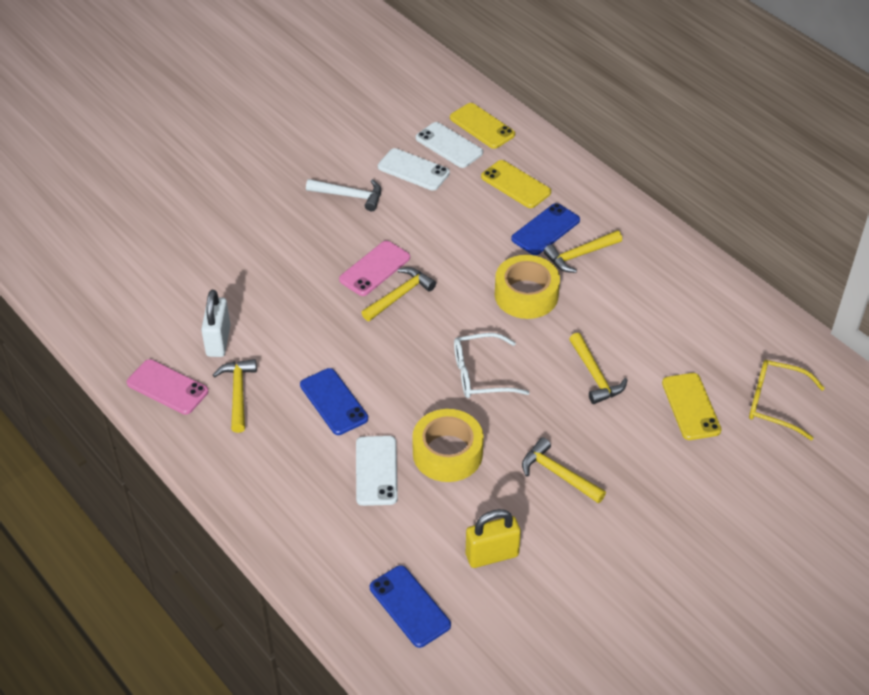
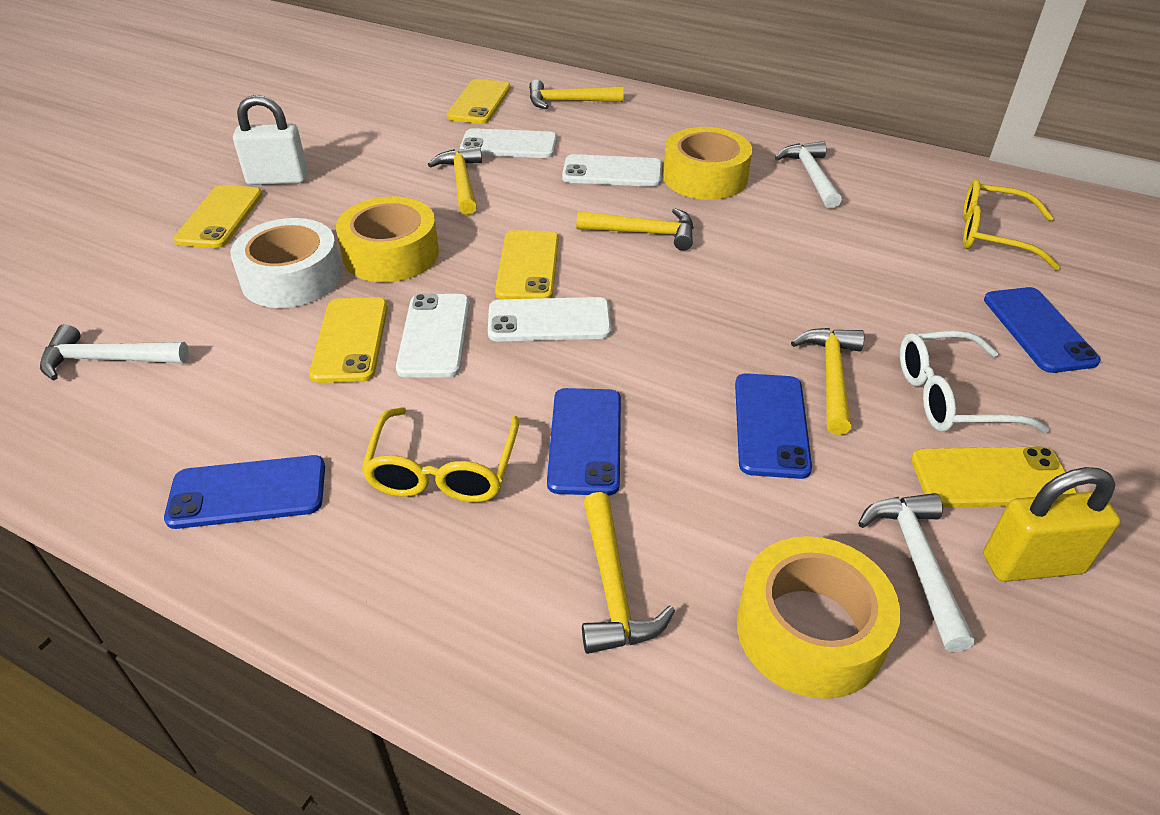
blue phone: [300,368,368,435] [370,565,451,648] [511,203,580,255] = 3 -> [164,455,325,529] [547,388,621,496] [735,373,812,479] [984,287,1100,373] = 4
pink phone: [127,359,208,415] [339,241,410,296] = 2 -> none = 0
white hammer: [306,179,381,211] = 1 -> [40,324,189,380] [775,141,842,209] [858,493,974,652] = 3
white phone: [356,436,398,506] [378,148,450,191] [416,122,483,168] = 3 -> [396,293,470,378] [460,128,557,158] [488,297,611,341] [562,154,662,187] = 4
white tape: none = 0 -> [230,218,342,308] = 1
yellow glasses: [749,360,825,440] = 1 -> [362,407,519,502] [963,179,1061,271] = 2
yellow phone: [450,103,515,149] [481,160,551,208] [662,373,722,440] = 3 -> [174,185,262,248] [309,297,388,383] [446,79,510,124] [495,230,559,299] [911,447,1077,508] = 5
yellow tape: [412,409,484,482] [495,255,560,319] = 2 -> [336,197,439,282] [663,127,752,200] [737,536,901,699] = 3

